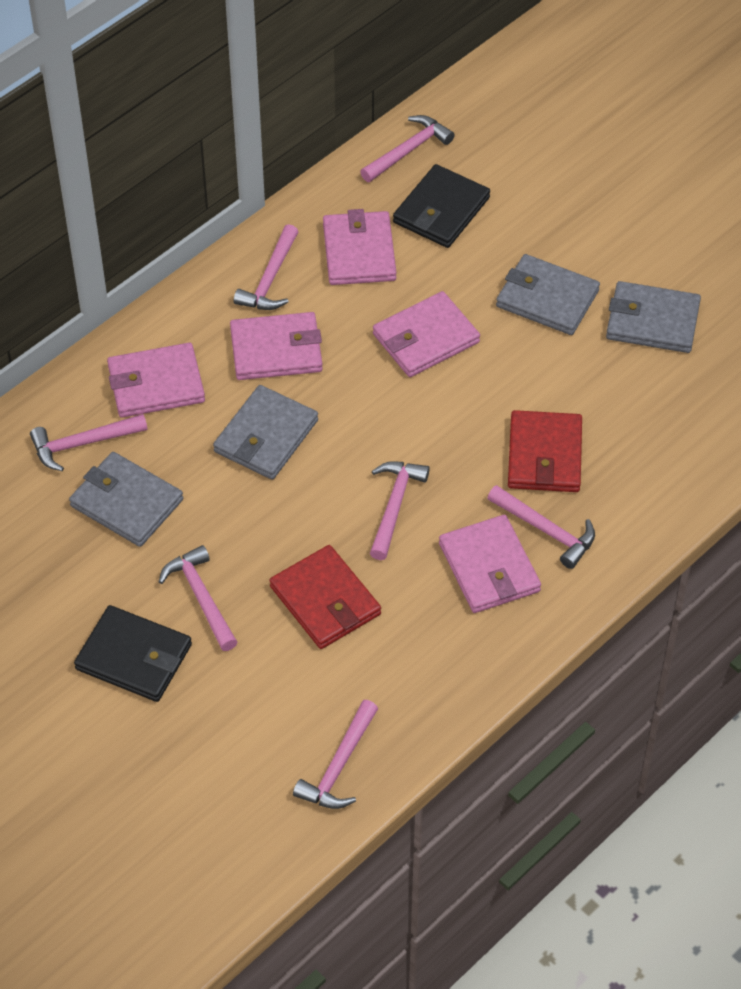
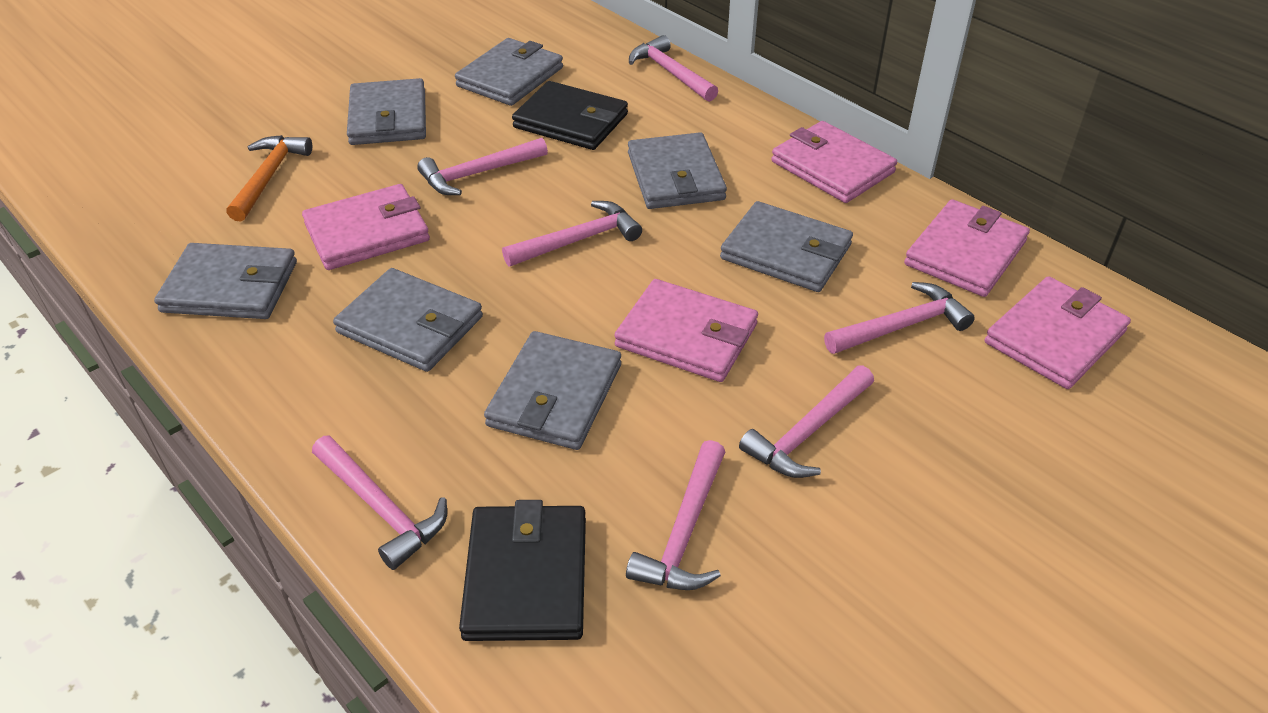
grey wallet: [69,452,183,547] [213,385,318,480] [496,254,600,335] [606,281,701,353] = 4 -> [154,243,297,319] [333,268,483,372] [347,78,426,145] [455,38,563,106] [484,331,621,450] [628,132,727,209] [720,201,853,292] = 7
orange hammer: none = 0 -> [226,135,312,222] = 1
red wallet: [270,545,381,649] [508,410,582,492] = 2 -> none = 0

